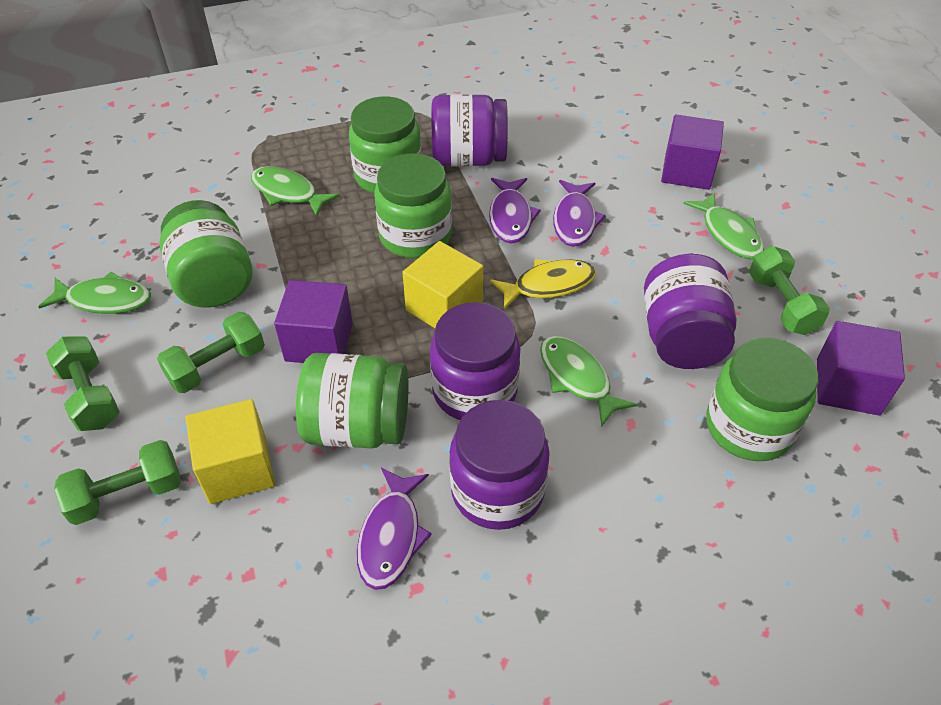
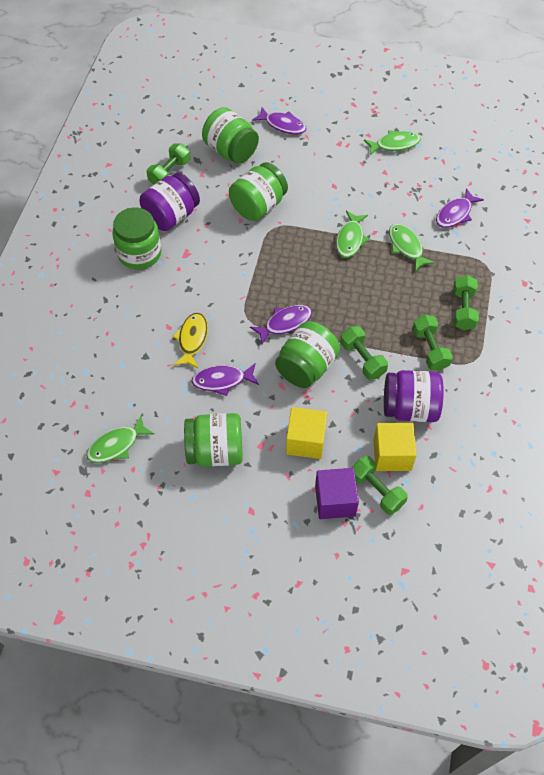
green dumbbell: [46,336,120,431] [54,440,181,525] [157,312,265,393] [749,246,830,335] = 4 -> [147,143,190,185] [340,326,388,380] [351,456,408,515] [412,315,453,371] [453,275,479,331] = 5
purple cube: [274,280,353,363] [661,115,724,190] [817,321,905,416] = 3 -> [315,468,359,519] = 1
purple fish: [357,467,432,590] [489,178,541,243] [553,180,606,247] = 3 -> [191,363,259,396] [250,305,312,344] [252,107,306,134] [436,188,484,228] = 4
purple jar: [430,302,520,420] [431,94,508,166] [449,400,550,530] [644,254,736,369] = 4 -> [140,172,200,231] [384,370,444,422] = 2

